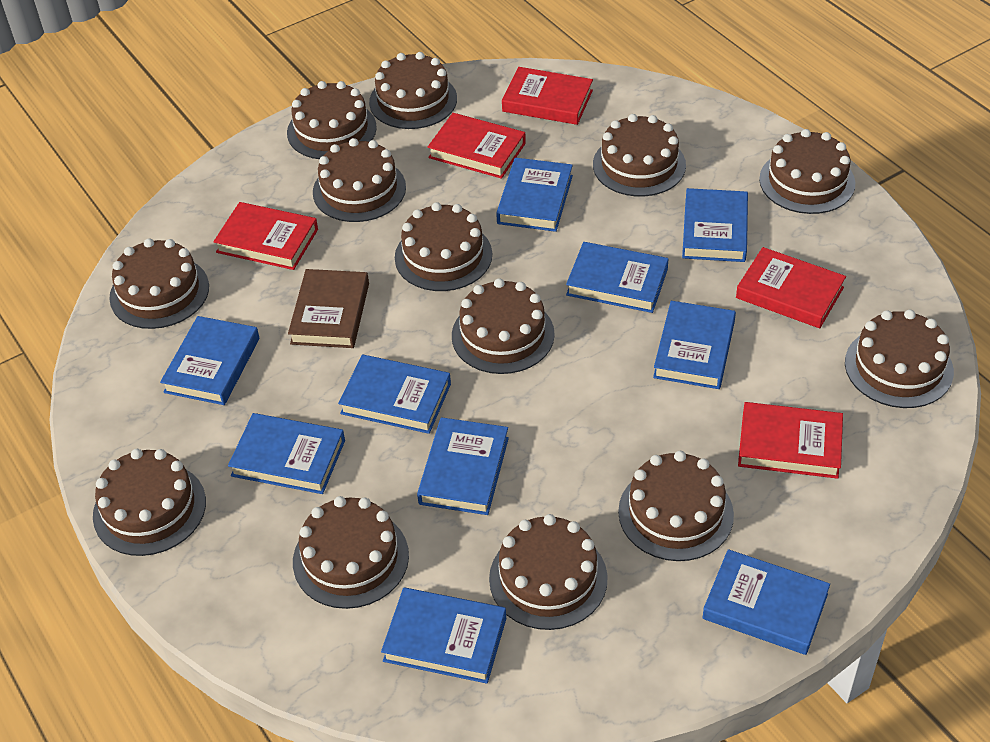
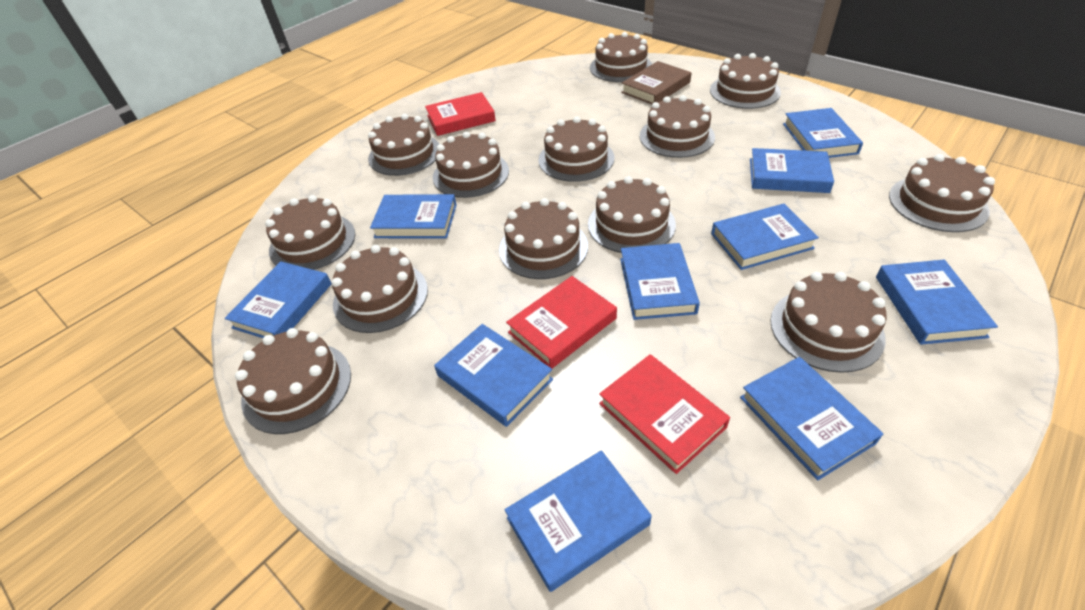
red book: [213,202,318,270] [428,113,526,179] [502,67,593,125] [736,247,846,328] [738,402,843,479] = 5 -> [425,92,496,136] [506,276,617,368] [599,354,730,474] = 3

